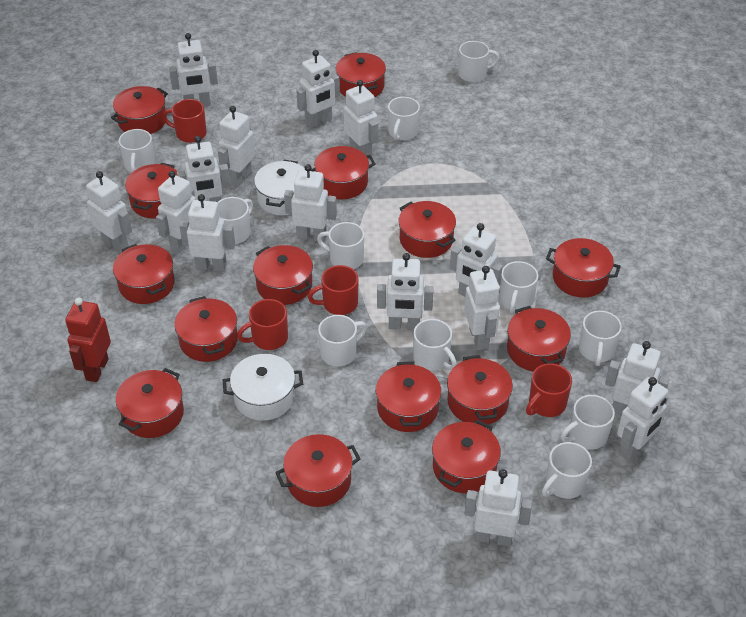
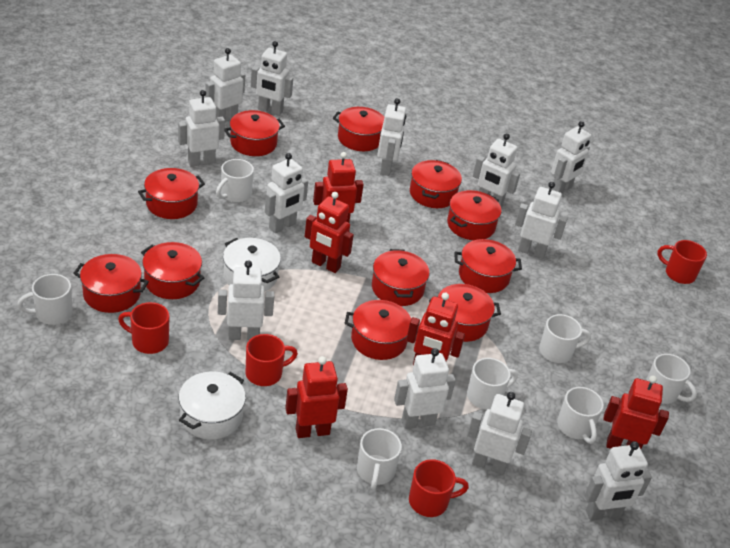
red pot: [111,86,168,134] [113,244,175,304] [116,368,184,438] [125,163,177,219] [174,296,238,362] [253,245,313,305] [275,434,360,507] [310,146,376,199] [336,52,386,97] [376,361,441,432] [398,201,456,258] [432,420,501,493] [447,355,513,424] [507,306,571,372] [546,238,621,298] = 15 -> [73,254,149,313] [138,168,205,219] [141,242,204,299] [225,110,285,156] [333,107,384,151] [345,300,411,360] [372,249,429,306] [410,160,462,208] [429,284,501,342] [447,190,501,240] [454,239,522,293] = 11
red robot: [65,297,111,382] = 1 -> [285,356,348,438] [305,192,354,273] [313,152,364,223] [406,293,465,366] [603,375,669,449] = 5
white mug: [119,129,155,173] [217,197,253,244] [317,222,364,269] [318,315,367,366] [388,97,420,140] [413,319,457,371] [458,41,499,82] [499,261,538,314] [542,442,592,499] [561,395,615,450] [579,310,622,366] = 11 -> [17,274,73,325] [216,159,254,202] [357,428,402,490] [467,358,518,409] [539,314,591,363] [557,387,604,444] [646,354,697,404] = 7
white robot: [86,171,132,253] [156,171,196,254] [169,33,218,107] [177,136,230,202] [179,194,235,272] [218,106,255,187] [284,164,337,242] [296,50,340,128] [343,80,378,159] [377,253,434,330] [450,223,503,296] [464,266,500,350] [464,469,532,547] [605,341,670,415] [617,377,668,461] = 15 -> [178,90,225,167] [205,48,245,121] [218,260,274,340] [251,41,293,116] [265,153,308,233] [377,98,406,176] [394,348,456,429] [467,392,532,475] [473,133,520,207] [515,182,568,259] [551,121,591,194] [584,441,652,521] = 12

